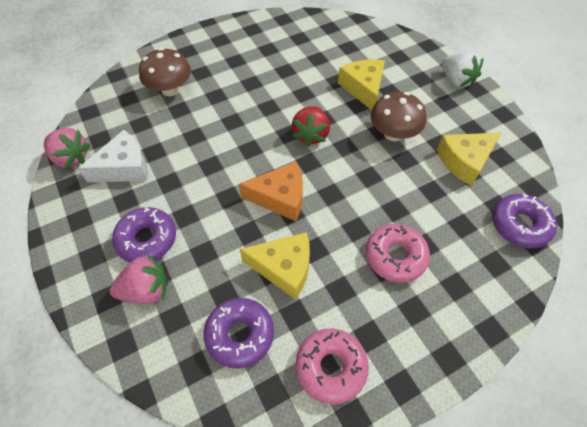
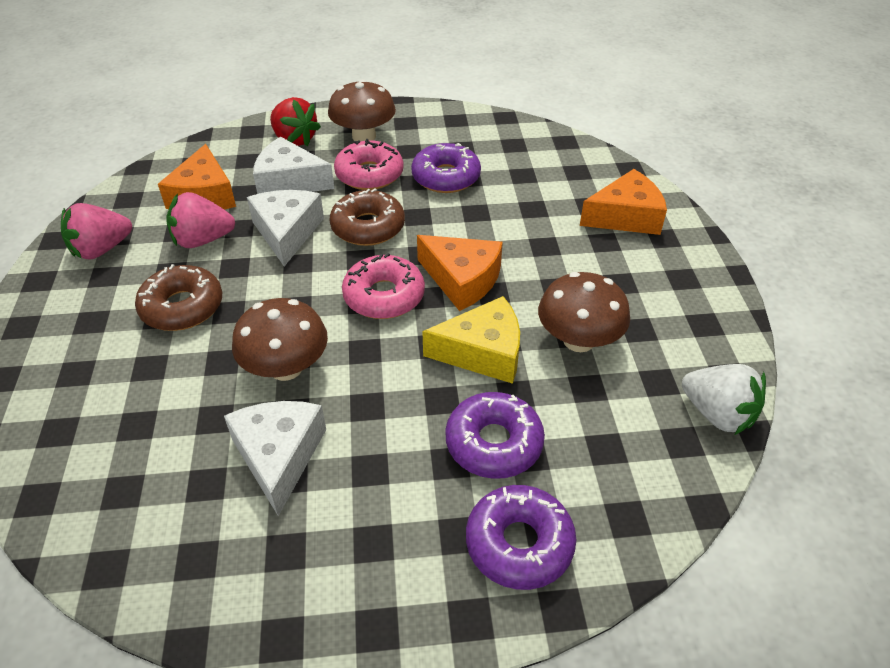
brown donut: none = 0 -> [135,264,222,331] [330,188,405,246] = 2
brown mushroom: [139,48,191,96] [370,92,426,141] = 2 -> [232,298,328,381] [328,79,396,141] [538,272,630,352] = 3
orange cheese: [239,162,303,221] = 1 -> [158,144,236,210] [417,235,503,311] [580,169,667,235] = 3
white cheese: [78,130,148,182] = 1 -> [224,401,326,516] [247,190,324,266] [253,137,334,194] = 3
yellow cheese: [240,232,310,300] [338,59,385,110] [437,133,501,186] = 3 -> [422,296,520,384] = 1

